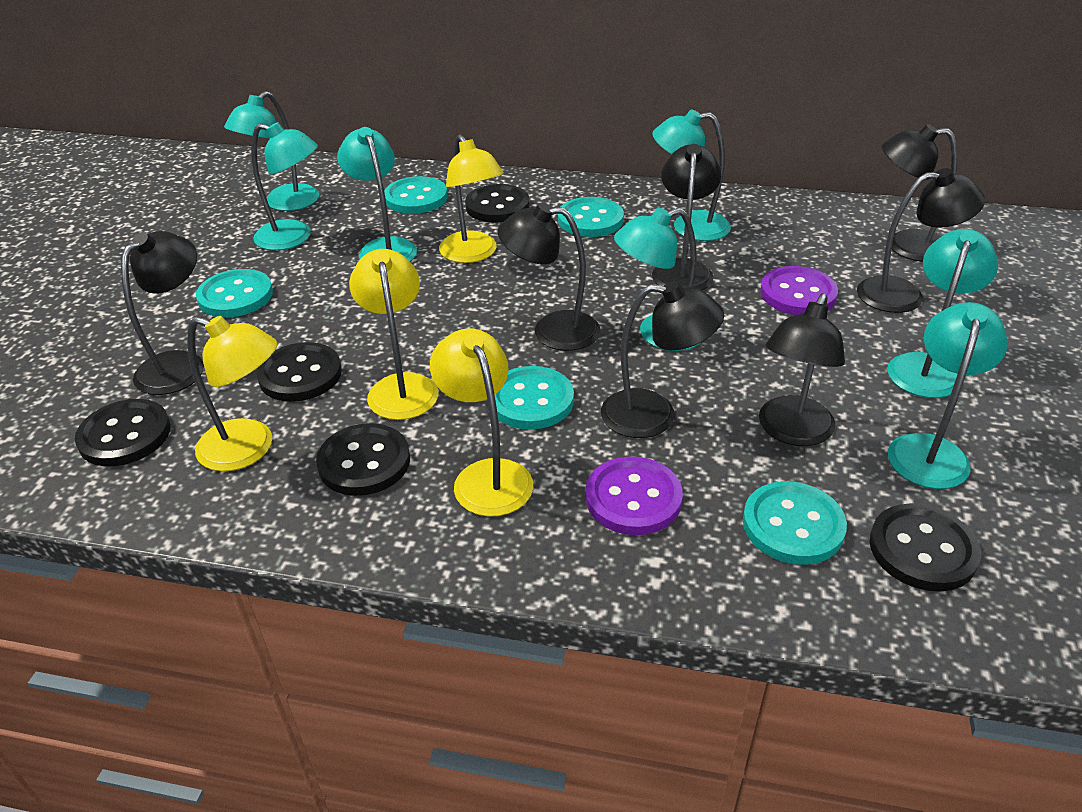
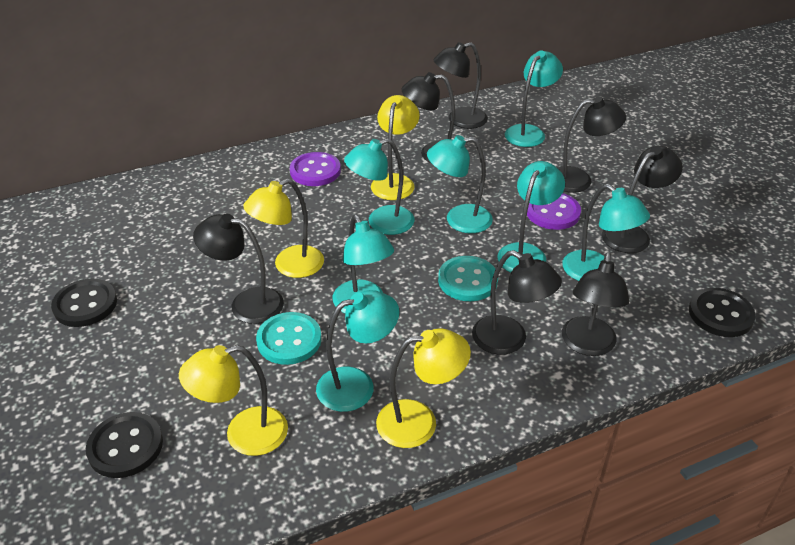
black button: [75,399,171,467] [257,342,342,402] [316,423,410,496] [465,184,529,223] [869,503,981,592] = 5 -> [51,279,117,327] [86,412,163,478] [689,288,756,337] = 3
turquoise button: [196,269,273,318] [384,176,448,214] [495,366,574,430] [558,197,624,237] [743,481,847,565] = 5 -> [256,312,322,365] [438,256,498,301] = 2

